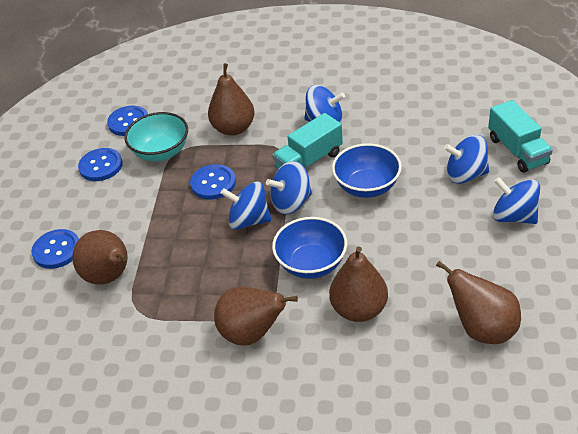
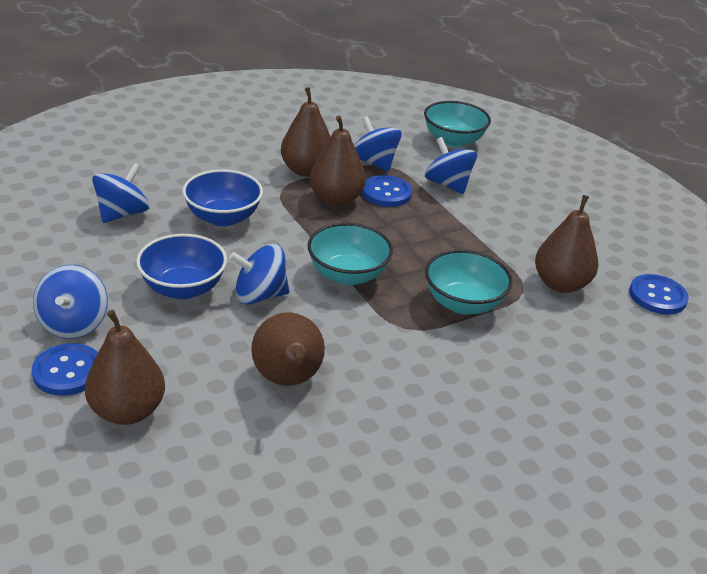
blue button: [31,229,79,269] [78,148,123,181] [107,106,148,136] [190,164,236,200] = 4 -> [32,343,98,396] [362,175,412,207] [629,274,689,315] = 3
turquoise bowl: [124,112,188,161] = 1 -> [307,223,393,285] [424,101,491,147] [425,250,513,315] = 3
turquoise truck: [272,113,343,169] [488,100,553,173] = 2 -> none = 0

